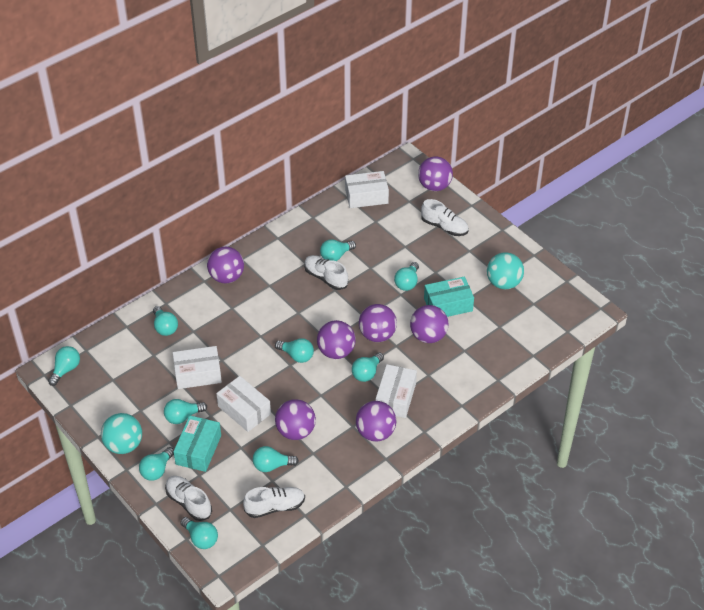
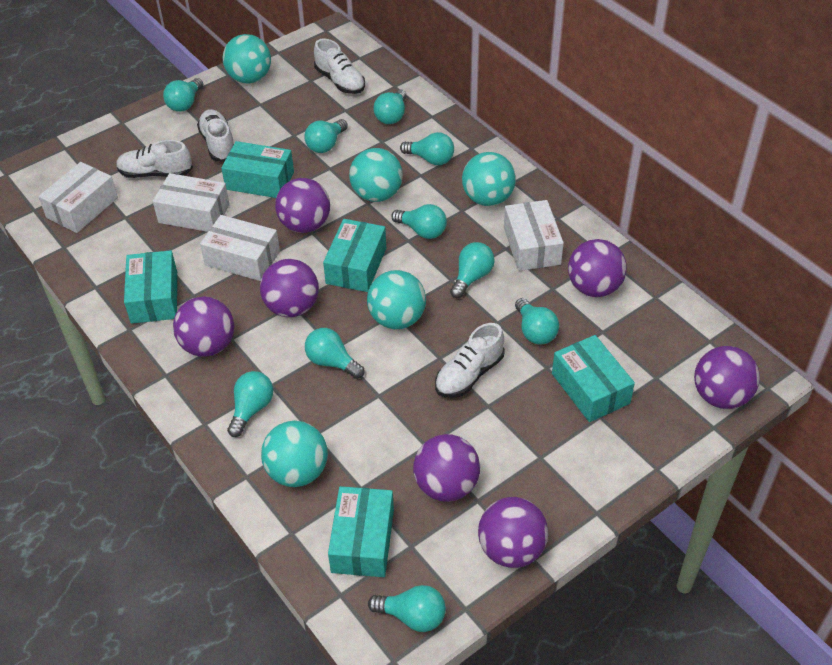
turquoise ball: [101,413,142,454] [487,252,524,290] = 2 -> [223,34,271,84] [261,421,328,487] [349,148,403,202] [367,270,426,329] [462,152,516,206] = 5
turquoise box: [173,416,221,472] [424,276,474,317] = 2 -> [124,250,177,324] [221,141,294,198] [323,219,386,292] [328,486,394,577] [552,335,635,422] = 5

